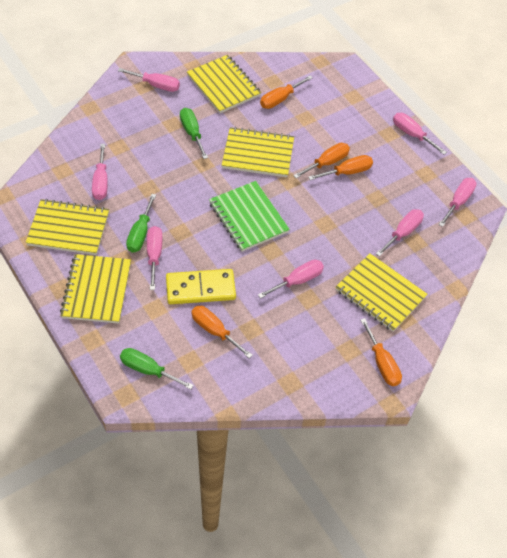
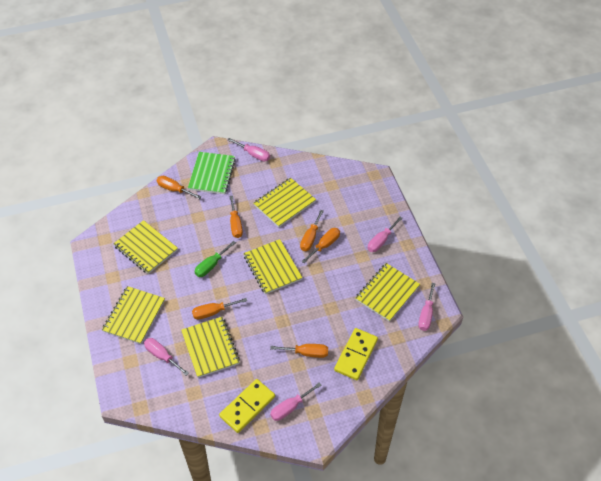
green screwdriver: [120,348,194,390] [126,194,156,253] [180,108,208,159] = 3 -> [195,241,236,277] = 1
orange screwdriver: [191,306,253,358] [260,76,313,109] [293,143,350,179] [308,155,373,180] [360,318,402,386] = 5 -> [157,176,202,199] [192,298,247,319] [229,196,243,238] [270,344,328,358] [300,210,324,251] [301,228,340,263] = 6
pink screwdriver: [92,144,108,200] [118,68,180,92] [147,226,163,290] [258,260,324,299] [376,209,424,257] [393,113,447,155] [439,178,477,227] = 7 -> [144,338,189,376] [228,138,270,161] [270,383,322,421] [368,217,403,252] [418,283,436,331] = 5
yellow domino: [166,269,236,304] = 1 -> [219,379,275,433] [334,328,378,380] = 2
yellow notebook: [26,199,109,255] [60,254,131,324] [187,55,261,113] [222,127,294,177] [336,253,428,332] = 5 -> [102,286,165,344] [113,220,178,274] [181,317,240,378] [243,239,303,294] [254,178,316,227] [356,263,420,322] = 6

